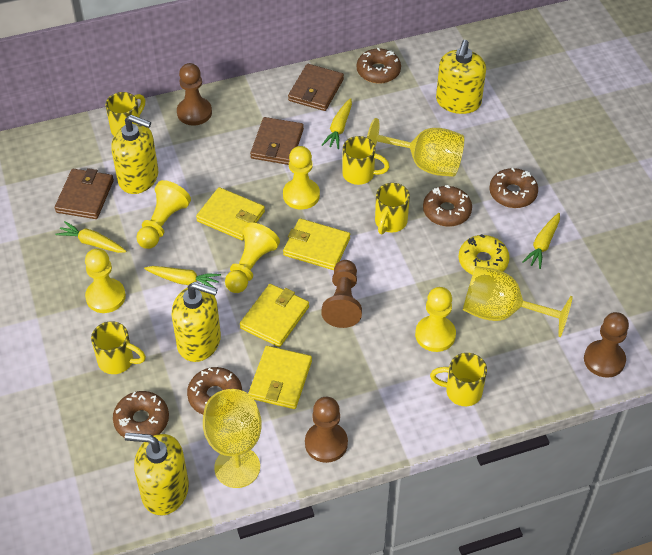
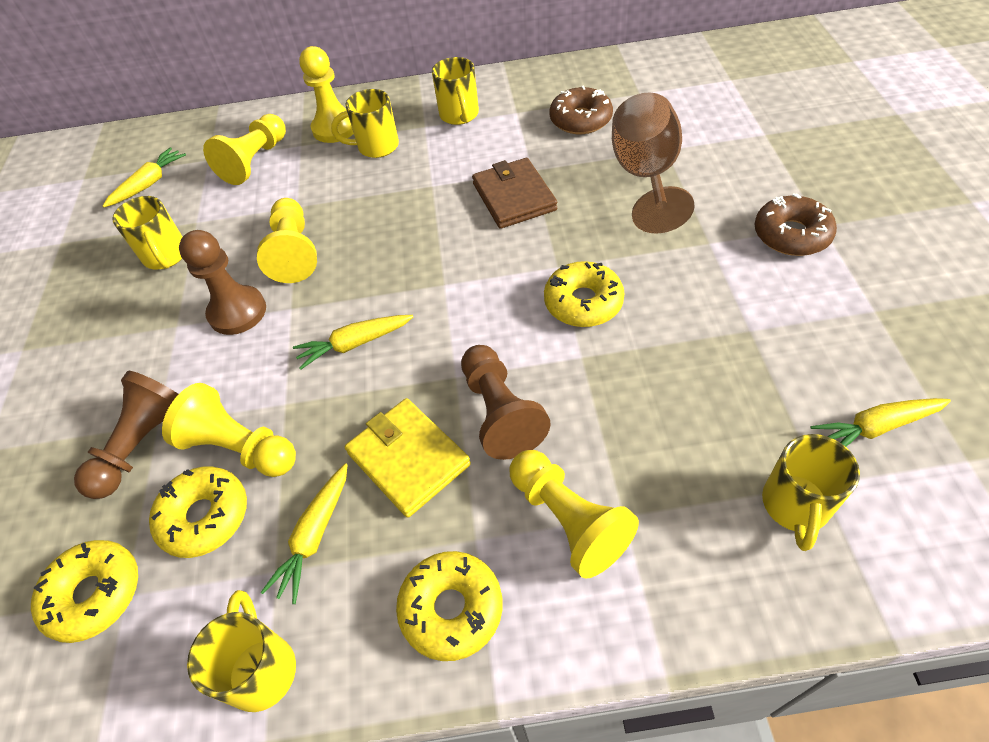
brown donut: [113,391,169,442] [187,367,242,414] [357,48,401,84] [423,185,472,227] [489,168,538,208] = 5 -> [549,86,613,134] [755,193,837,256] = 2
brown goblet: none = 0 -> [612,93,695,233] = 1
brown pawn: [177,63,212,126] [305,397,348,463] [321,260,362,328] [584,312,629,378] = 4 -> [74,371,178,499] [179,230,266,335] [461,345,551,460] = 3
brown wallet: [55,168,114,219] [250,117,304,165] [288,64,344,111] = 3 -> [472,158,557,229] = 1
yellow donut: [458,234,509,275] = 1 -> [31,540,138,643] [149,467,247,558] [396,551,503,661] [544,261,625,327] = 4
yellow goblet: [203,389,262,488] [367,118,464,177] [463,266,573,337] = 3 -> none = 0
yellow soap dispenser: [111,115,158,194] [125,433,189,515] [172,282,221,362] [436,40,486,114] = 4 -> none = 0
yellow wallet: [196,187,265,241] [240,284,309,347] [248,346,312,409] [283,218,350,270] = 4 -> [345,398,471,518] = 1

